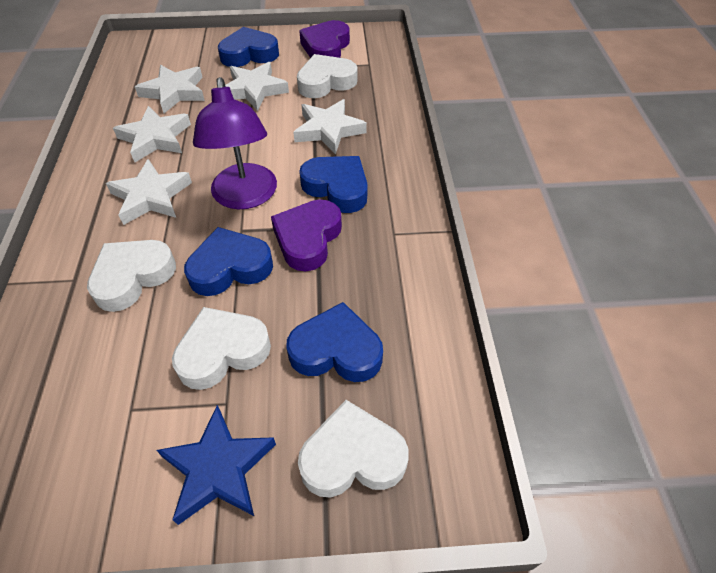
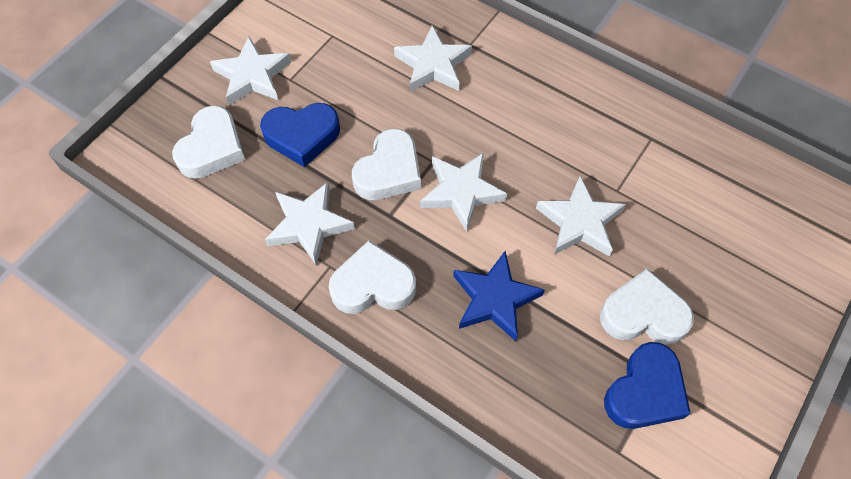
blue heart: [184,227,273,296] [218,27,279,67] [286,302,383,382] [299,156,368,213] = 4 -> [260,103,340,167] [604,342,691,429] = 2
purple heart: [271,200,342,271] [299,20,350,58] = 2 -> none = 0
purple lamp: [193,77,277,209] = 1 -> none = 0

